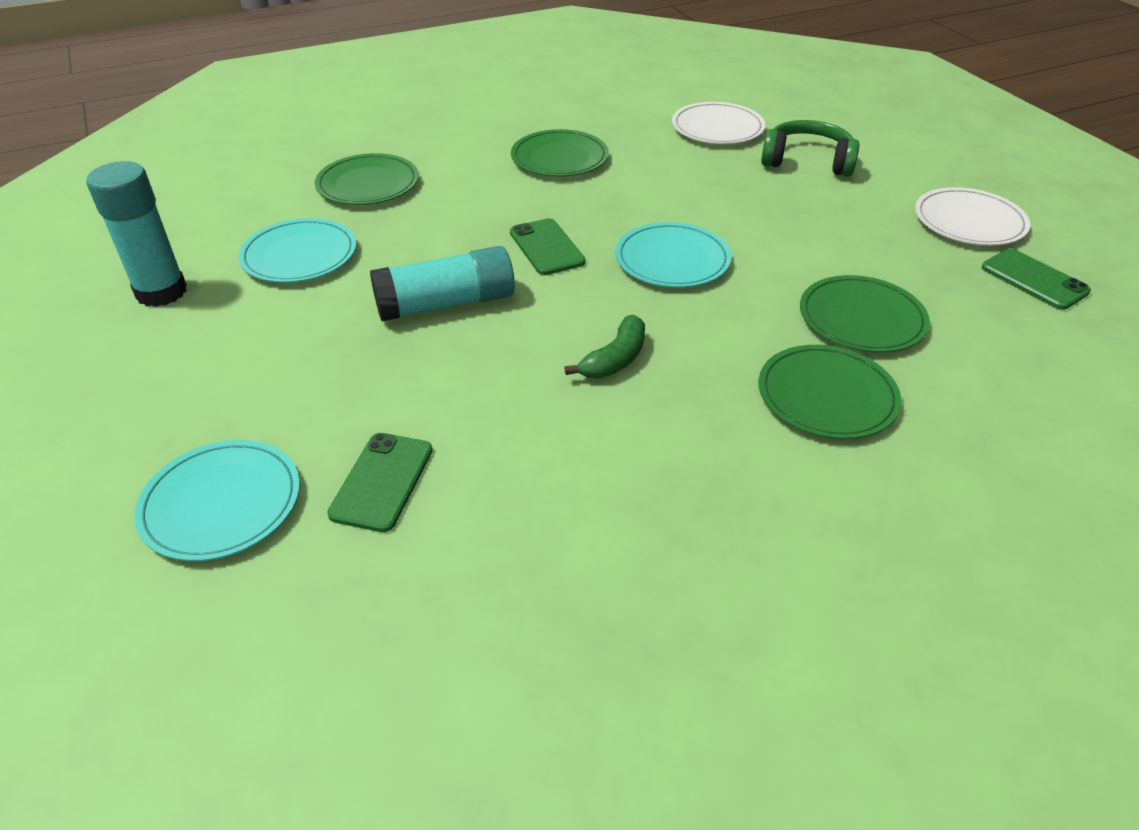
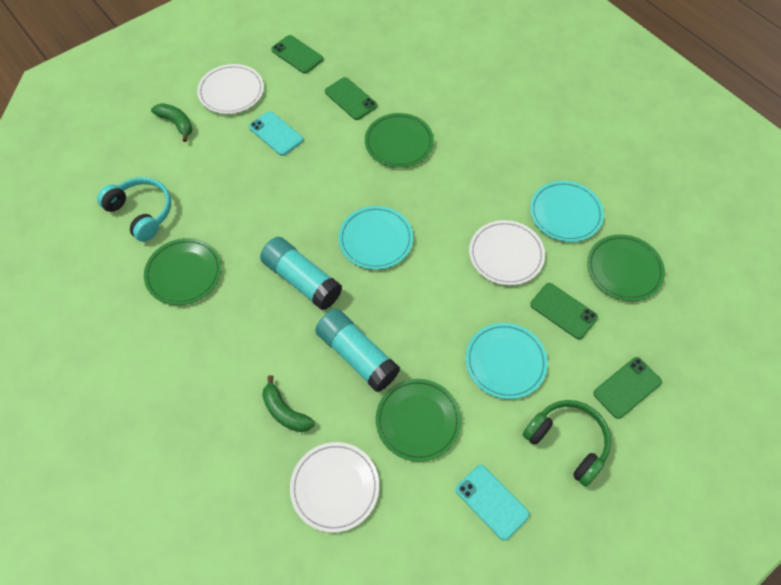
green banana: [564,315,645,379] = 1 -> [151,103,192,142] [262,375,315,432] = 2
green phone: [327,433,433,532] [510,218,585,275] [982,249,1091,310] = 3 -> [271,35,323,74] [325,77,377,120] [530,283,598,339] [593,357,662,419] = 4
turquoise headphones: none = 0 -> [97,177,171,242] = 1
turquoise phone: none = 0 -> [249,111,303,156] [456,465,530,541] = 2
white plate: [672,102,765,144] [915,187,1030,246] = 2 -> [197,64,264,114] [290,442,379,533] [469,220,545,285] = 3

